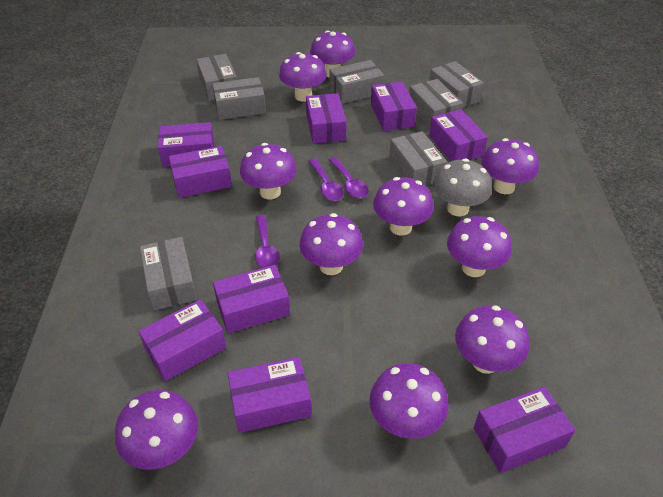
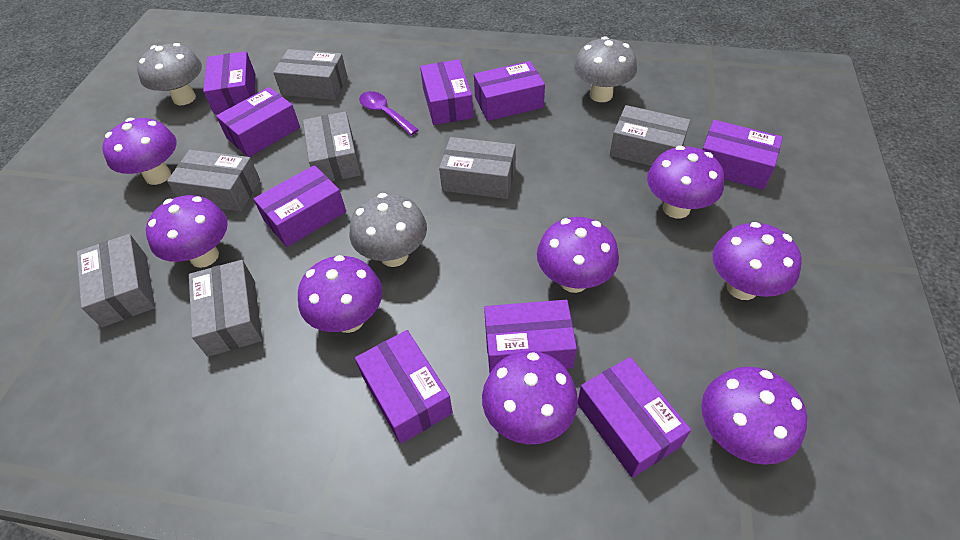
grey mushroom: [433,159,492,216] = 1 -> [137,43,202,105] [349,193,427,267] [574,36,637,102] = 3
purple mushroom: [115,390,198,470] [240,143,297,199] [279,52,327,102] [299,213,363,275] [310,30,356,77] [369,363,449,439] [373,177,434,236] [447,216,512,277] [455,305,529,374] [482,138,539,194] = 10 -> [102,118,177,185] [146,195,228,268] [298,255,382,333] [482,351,578,444] [537,217,619,293] [647,146,724,218] [701,367,807,465] [713,222,802,300] = 8
purple spoon: [255,215,280,268] [308,158,344,201] [328,157,369,198] = 3 -> [359,91,418,135] = 1

